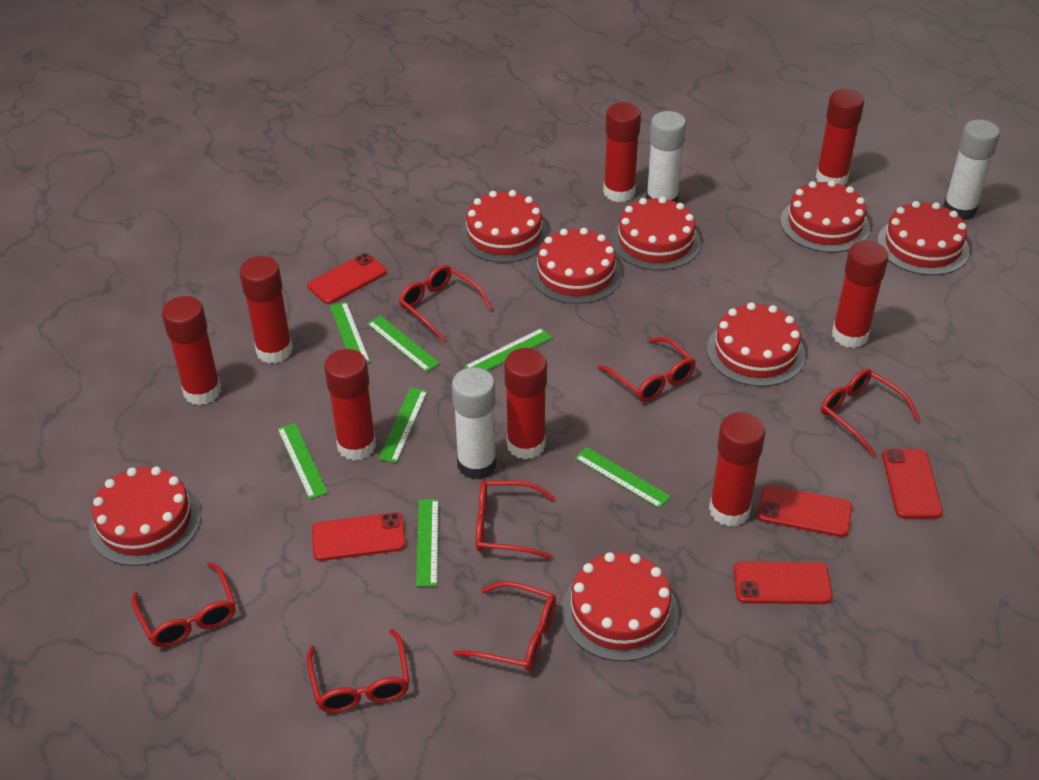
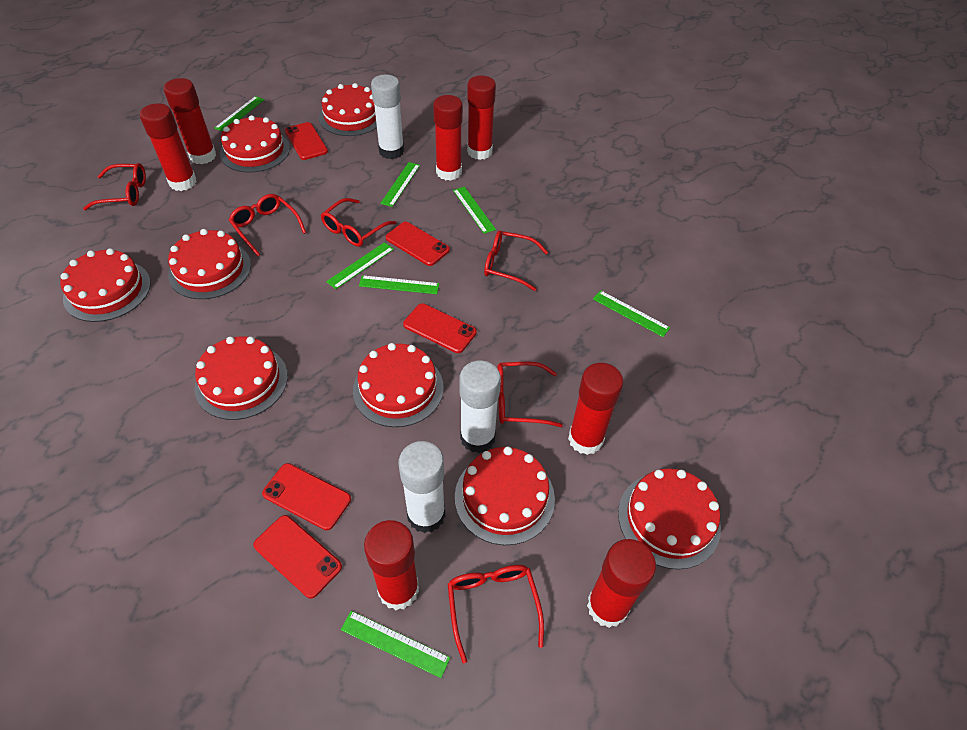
red glasses: [131,562,236,647] [307,629,410,713] [399,265,492,341] [454,581,556,671] [476,480,555,559] [598,337,696,402] [821,368,920,456] = 7 -> [83,163,146,210] [229,194,306,256] [321,198,396,247] [448,565,544,663] [484,230,548,291] [497,362,563,427] = 6
red glue stick: [162,296,221,405] [239,256,293,364] [324,349,376,461] [504,348,547,459] [603,102,641,202] [709,412,765,527] [816,89,864,185] [832,241,888,348] = 8 -> [140,103,197,191] [164,78,216,164] [364,520,419,610] [433,95,463,181] [467,75,496,160] [568,363,623,455] [587,539,656,628] = 7

